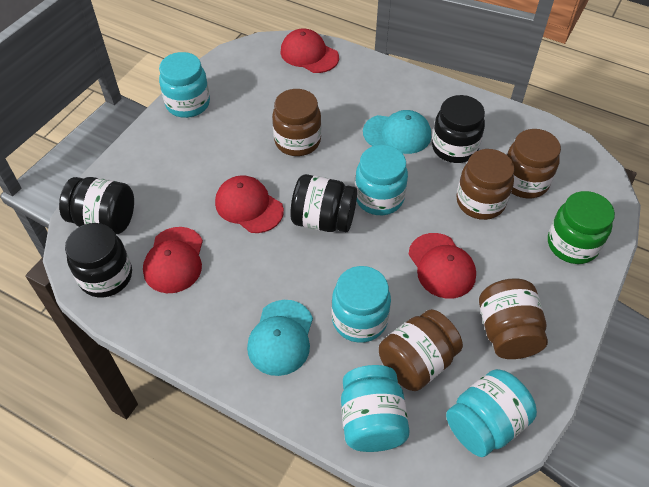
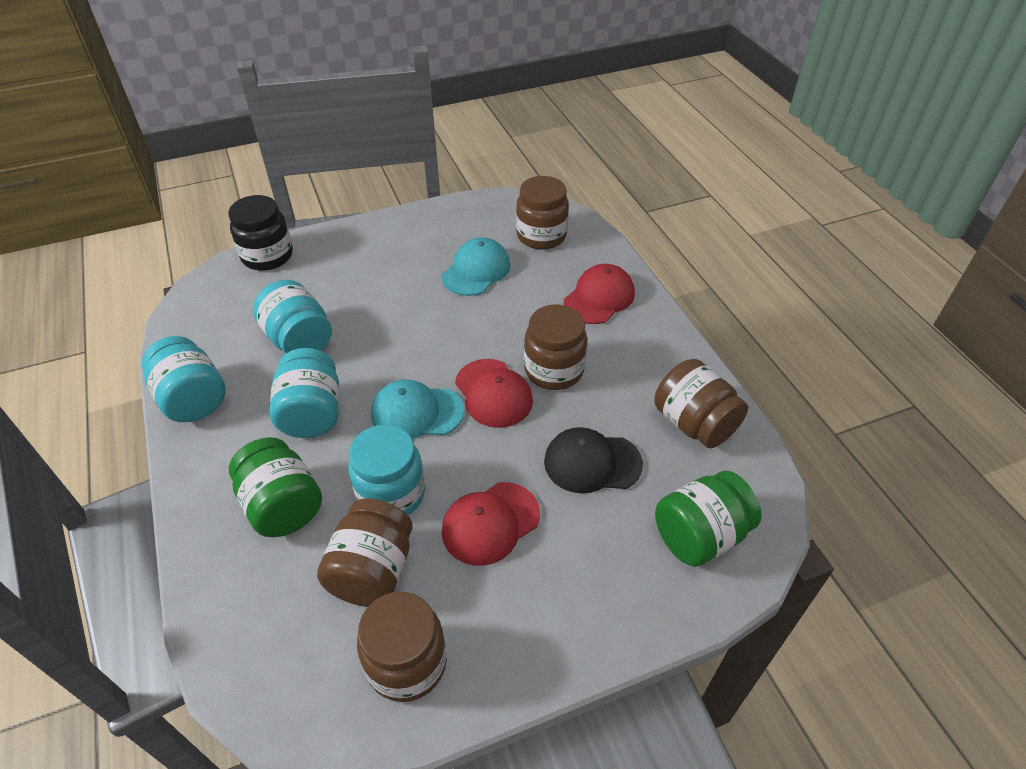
black cap: none = 0 -> [544,427,643,493] = 1
black jar: [59,177,134,234] [65,223,132,297] [290,174,357,232] [432,95,485,163] = 4 -> [228,195,293,271] = 1
green jar: [548,191,615,264] = 1 -> [229,437,322,537] [655,471,762,567] = 2
red cap: [143,227,203,293] [215,175,284,233] [281,29,339,73] [408,233,476,299] = 4 -> [442,482,540,566] [455,359,533,428] [564,264,635,324] = 3
turquoise jar: [159,52,210,118] [332,266,391,343] [341,365,410,452] [355,145,408,215] [446,369,537,457] = 5 -> [142,336,226,422] [253,280,332,354] [270,348,339,438] [348,424,425,515] = 4

